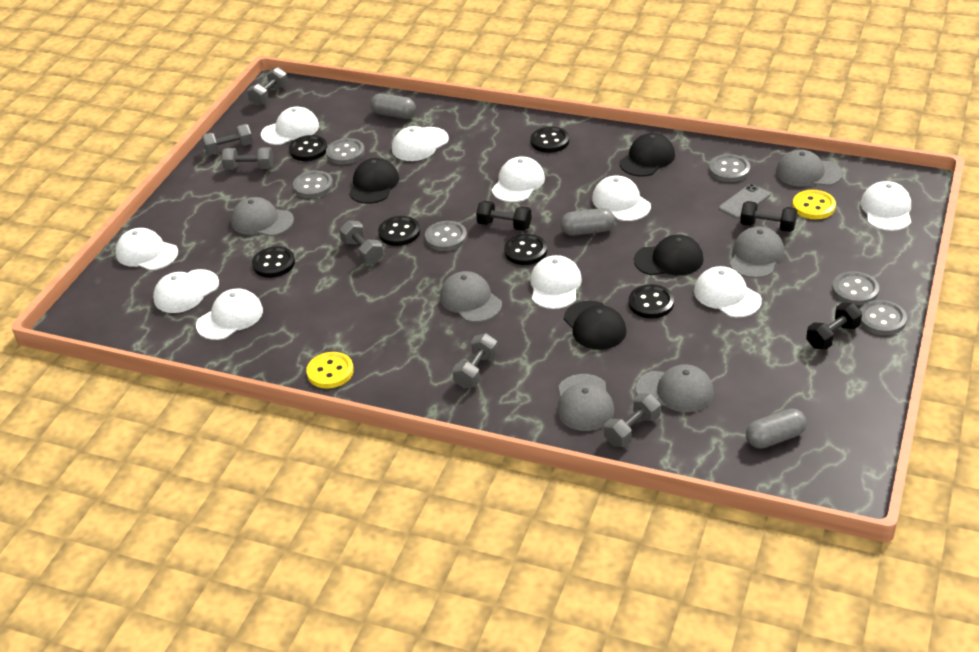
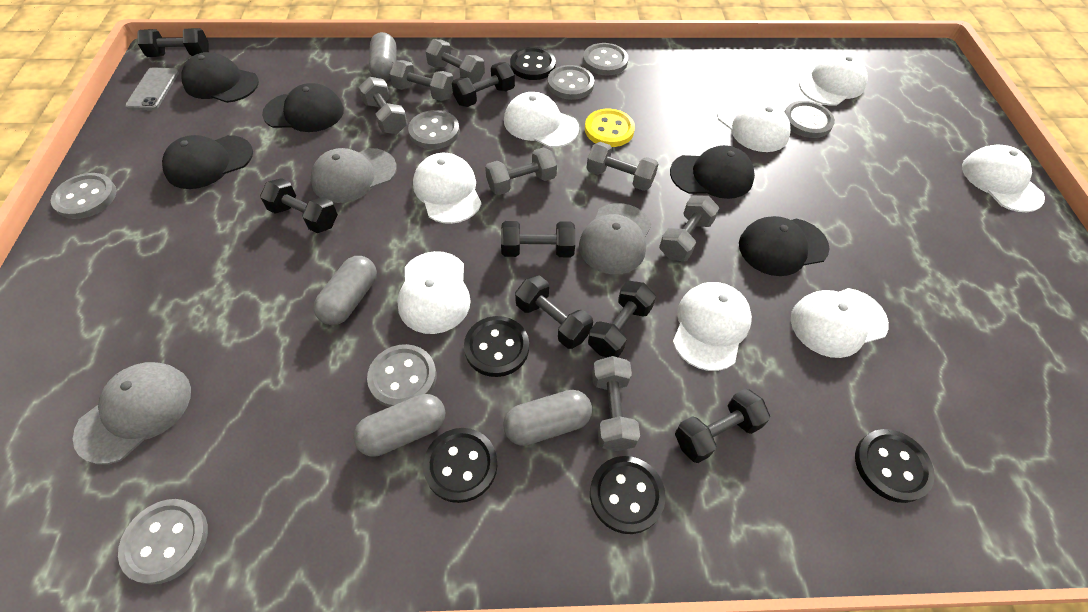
black button: [252,246,295,278] [289,135,328,161] [378,216,420,246] [504,234,547,265] [530,126,569,153] [629,284,674,319] = 6 -> [423,428,497,503] [464,316,529,377] [510,47,556,80] [590,456,666,534] [855,429,935,503] = 5
black cap: [349,158,399,204] [564,301,627,350] [620,133,675,177] [634,234,704,275] = 4 -> [162,135,253,189] [181,52,259,103] [262,83,344,132] [670,145,755,199] [739,216,829,276] = 5
black dumbbell: [476,201,532,231] [740,201,797,232] [806,303,862,350] = 3 -> [137,28,209,57] [260,178,338,233] [452,62,515,107] [501,221,575,257] [515,275,593,349] [588,281,656,357] [675,388,770,463] = 7
grey button: [293,171,333,198] [326,138,365,164] [425,221,467,251] [709,154,750,182] [832,271,879,305] [860,300,907,335] = 6 -> [51,173,117,219] [118,499,208,585] [367,344,437,407] [408,110,460,149] [547,65,594,100] [583,43,628,76] [785,101,835,138] = 7
grey cap: [231,197,294,236] [440,271,502,322] [557,374,614,431] [636,364,714,412] [730,226,785,278] [776,149,843,187] = 6 -> [73,362,191,464] [311,148,397,203] [579,203,651,274] = 3
grey capsule: [370,93,416,118] [560,208,614,236] [746,408,807,449] = 3 -> [313,256,377,325] [353,394,445,457] [368,32,397,81] [503,390,592,446] = 4
grey dumbbell: [202,124,253,154] [221,147,273,170] [247,67,288,106] [339,220,384,264] [452,333,498,389] [604,393,661,447] = 6 -> [359,77,408,134] [389,60,454,101] [426,39,485,84] [485,147,557,195] [586,142,659,191] [592,356,640,451] [659,195,719,261] = 7
white cap: [115,228,178,270] [153,269,219,313] [196,288,263,340] [261,106,319,145] [392,126,449,161] [492,156,545,202] [530,255,582,309] [592,176,651,221] [694,266,762,317] [860,181,911,231] = 10 -> [397,251,471,334] [413,153,482,224] [504,92,579,148] [673,282,752,371] [717,100,791,152] [791,288,889,358] [799,54,868,106] [962,145,1045,212] = 8
yellow button: [306,352,354,389] [793,190,836,219] = 2 -> [585,109,635,147] = 1

